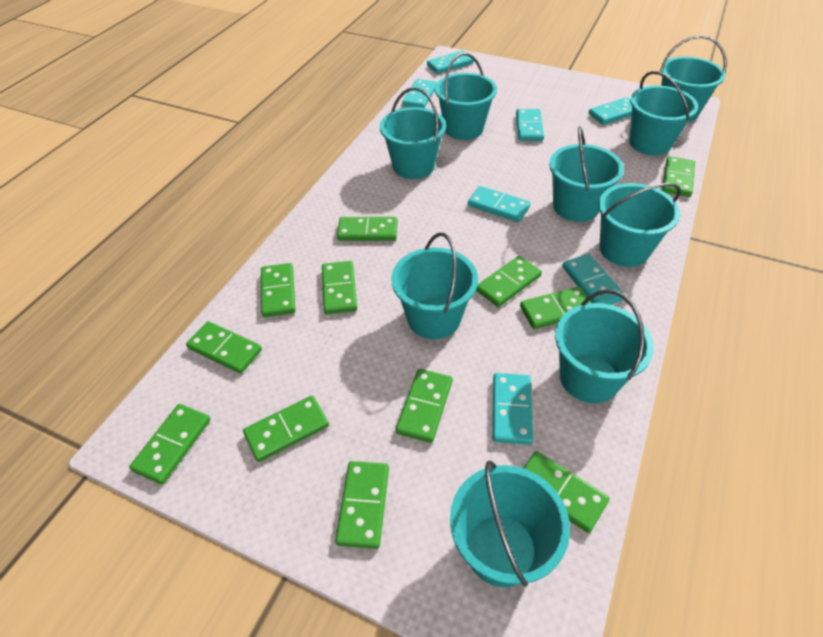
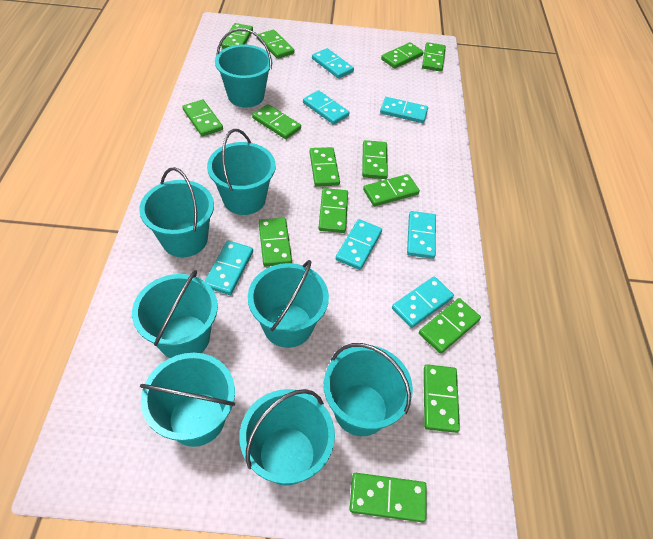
green domino: [129,404,210,485] [186,321,262,374] [243,396,329,462] [261,263,295,317] [322,261,357,314] [335,461,389,549] [337,217,398,241] [396,369,452,443] [476,256,542,307] [520,286,591,329] [523,451,610,533] [662,156,695,197] = 12 -> [182,99,223,137] [221,23,253,49] [252,104,301,139] [257,30,295,59] [259,218,292,267] [310,147,340,187] [318,188,348,233] [350,473,427,522] [362,140,388,179] [363,174,420,206] [381,42,424,69] [419,298,481,354] [422,42,446,72] [424,364,460,433] = 14
turquoise bucket: [380,87,446,179] [391,233,478,339] [435,53,497,140] [450,461,570,587] [549,126,624,222] [555,289,654,403] [599,183,681,267] [629,71,698,155] [660,35,727,122] = 9 -> [132,270,218,358] [139,167,214,257] [140,353,235,447] [207,129,276,215] [215,28,272,108] [239,389,335,485] [248,260,329,348] [324,343,413,436] = 8

